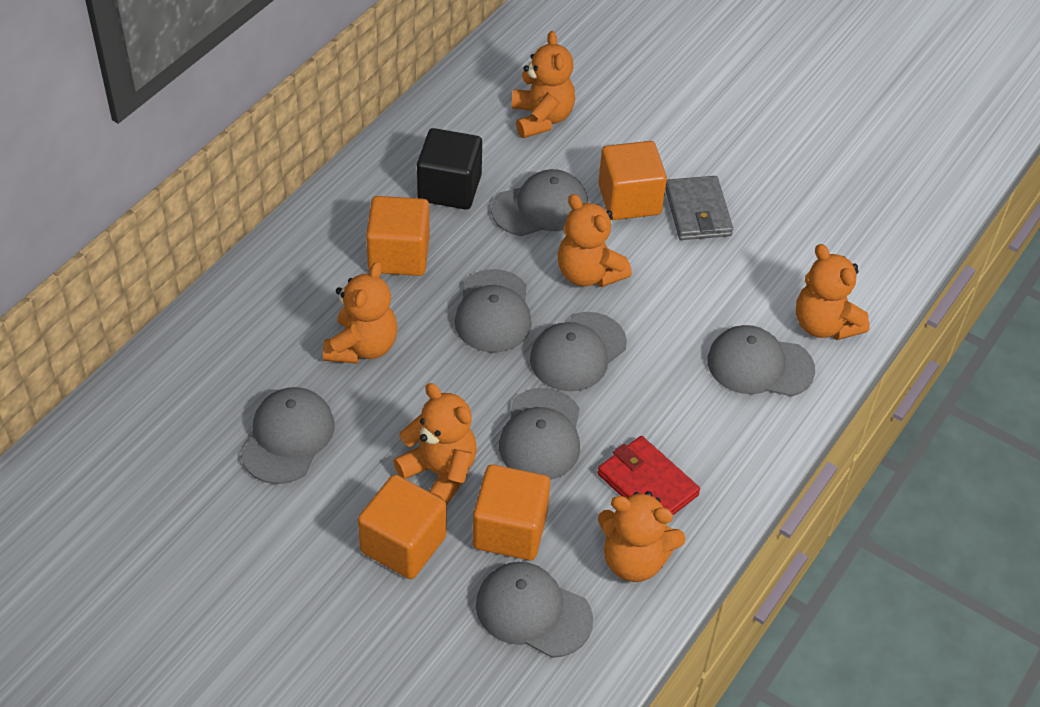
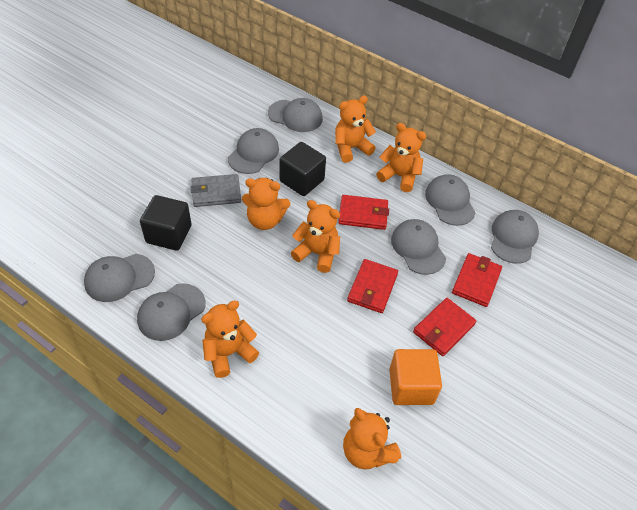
black cube: [417,128,482,210] = 1 -> [140,195,192,251] [279,142,326,196] = 2
orange cube: [358,475,447,579] [366,196,430,276] [473,465,550,560] [598,141,667,220] = 4 -> [389,349,442,405] = 1
red wallet: [598,436,700,515] = 1 -> [338,195,389,230] [347,259,398,313] [413,298,476,356] [452,253,502,307] = 4

